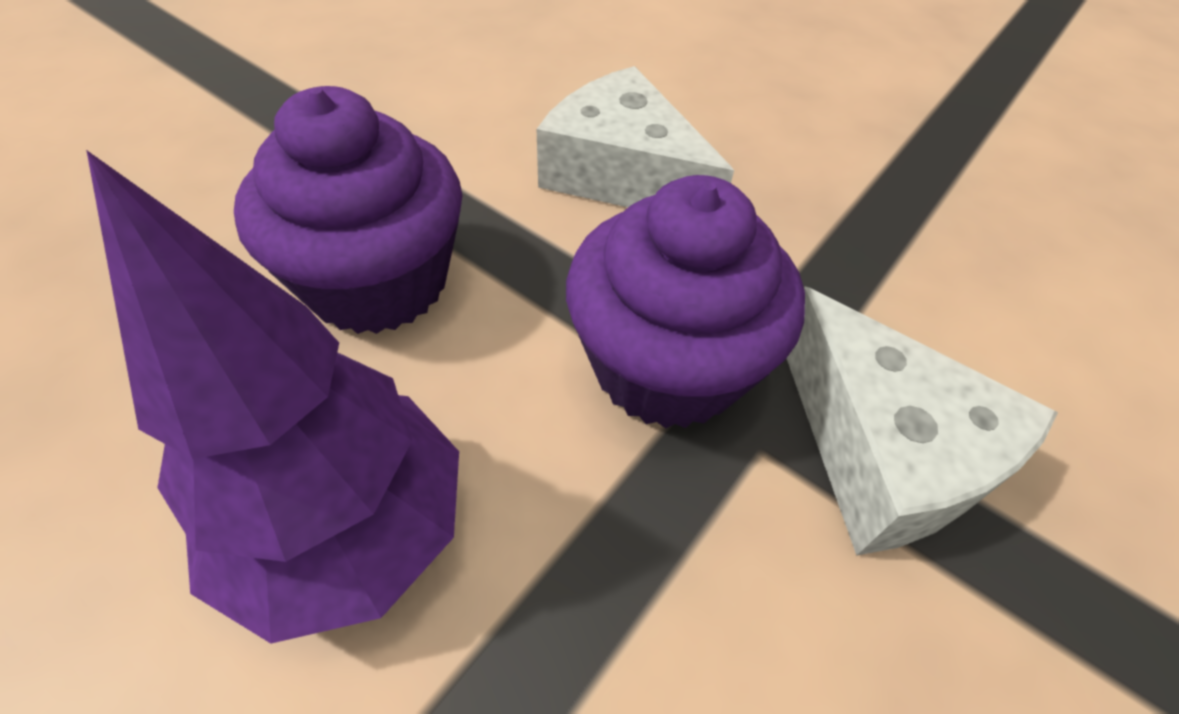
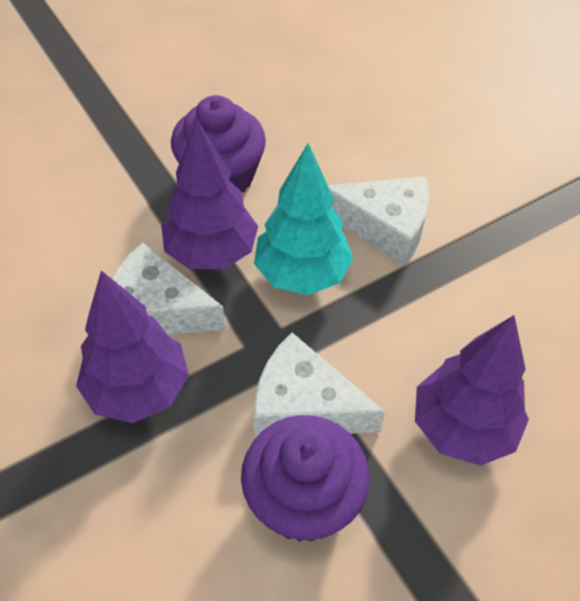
purple tree: [86,150,459,644] = 1 -> [76,270,189,423] [161,120,258,269] [415,315,529,466] = 3
turquoise tree: none = 0 -> [254,143,353,295] = 1
white cheese: [537,66,734,207] [786,286,1058,556] = 2 -> [111,242,225,334] [253,333,385,437] [328,176,429,265] = 3

